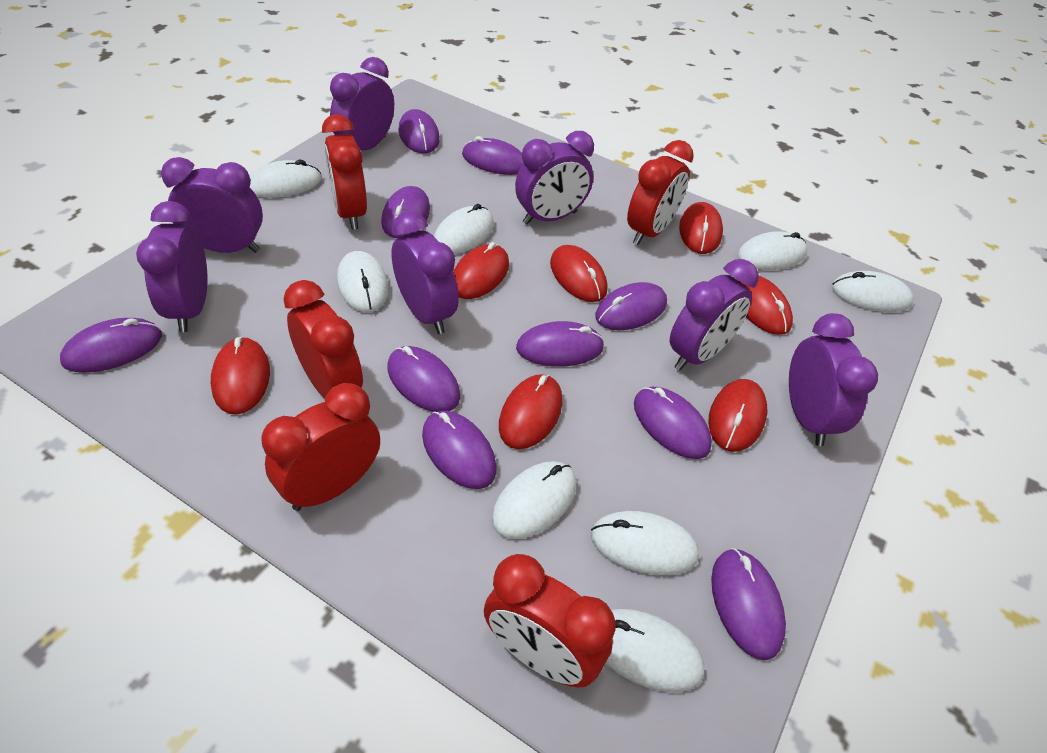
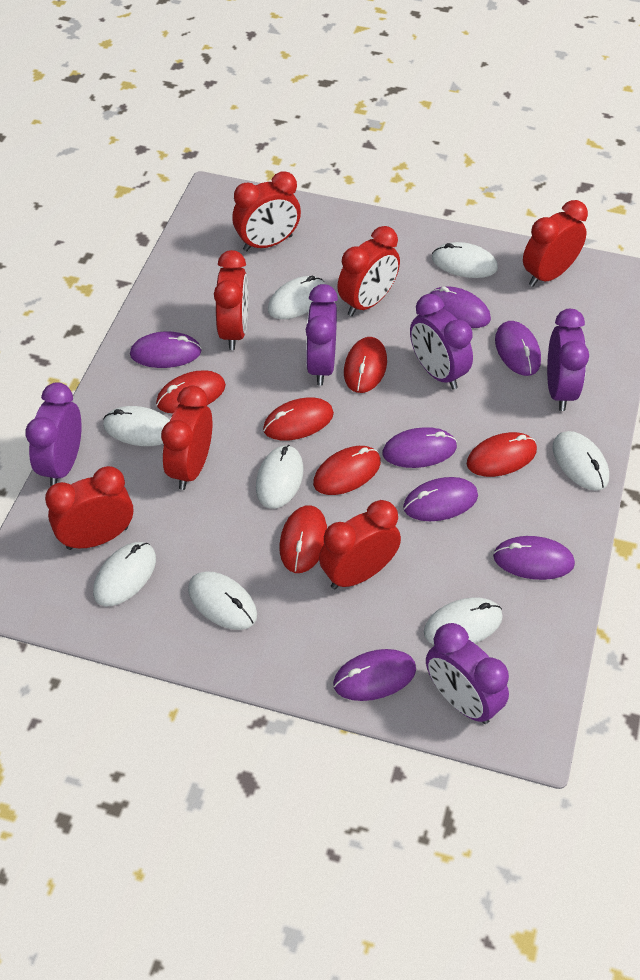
purple clock: [136,201,207,332] [161,157,263,253] [330,57,394,150] [391,211,459,334] [515,131,594,225] [670,259,758,371] [789,313,878,446] = 7 -> [25,382,82,486] [306,284,338,386] [410,294,473,390] [426,623,509,724] [547,309,589,411] = 5
purple mouse: [60,318,162,373] [381,186,430,238] [388,346,460,412] [398,109,440,153] [422,411,497,489] [462,136,523,175] [516,321,604,367] [595,282,667,330] [634,387,712,459] [711,548,786,660] = 10 -> [130,331,202,368] [333,649,416,701] [383,427,457,468] [403,477,478,521] [429,286,491,328] [493,536,575,580] [495,321,541,376] = 7
red clock: [261,383,380,511] [284,280,363,398] [322,114,367,230] [484,554,616,687] [627,140,694,245] = 5 -> [45,466,133,550] [161,386,213,490] [214,250,248,350] [232,171,301,251] [319,500,401,589] [337,226,400,316] [523,200,588,287] = 7
red mouse: [211,337,270,415] [454,242,509,299] [499,374,562,449] [550,245,607,302] [679,202,723,254] [708,379,767,452] [736,276,793,335] = 7 -> [156,370,226,413] [263,397,334,440] [279,505,327,573] [313,446,381,495] [344,337,387,393] [467,432,537,477] = 6

